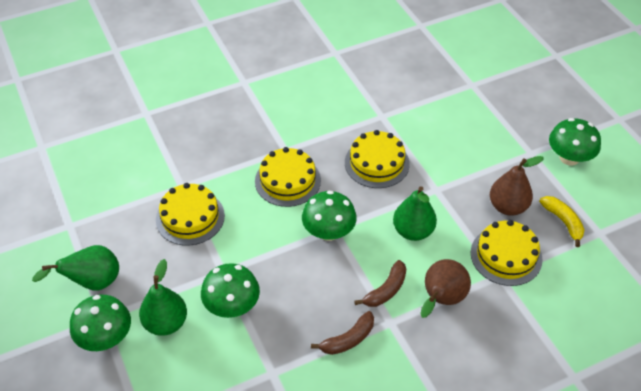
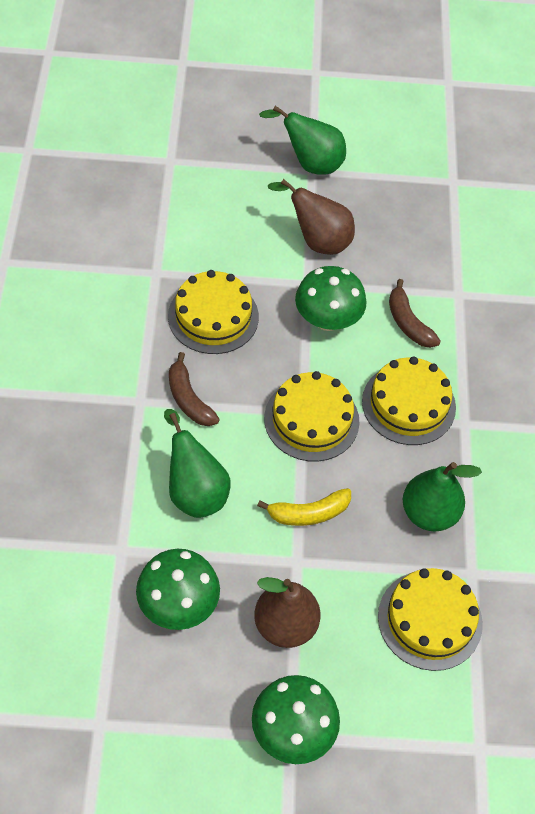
green mushroom: [70,295,131,351] [201,263,260,318] [302,190,357,241] [549,118,601,166] = 4 -> [136,549,220,630] [252,675,340,764] [295,266,367,331] = 3

